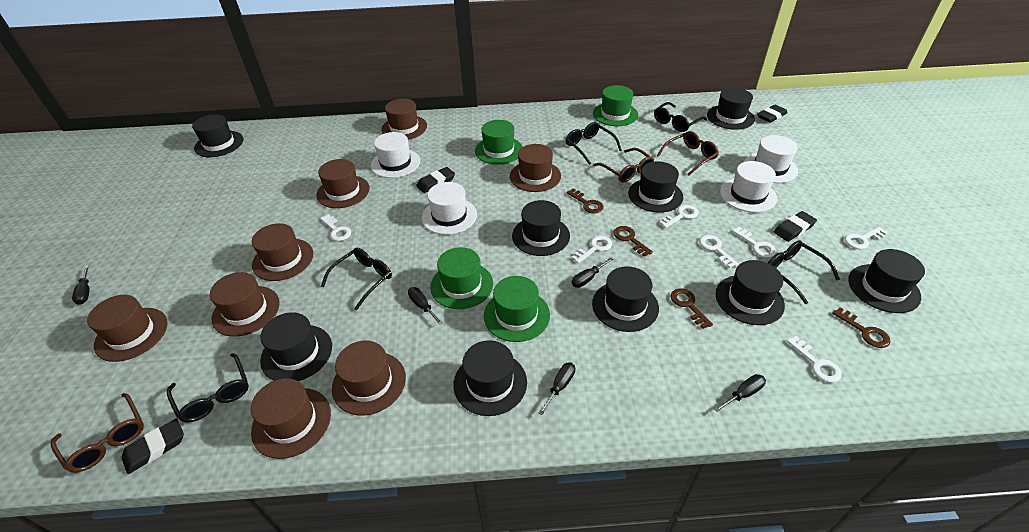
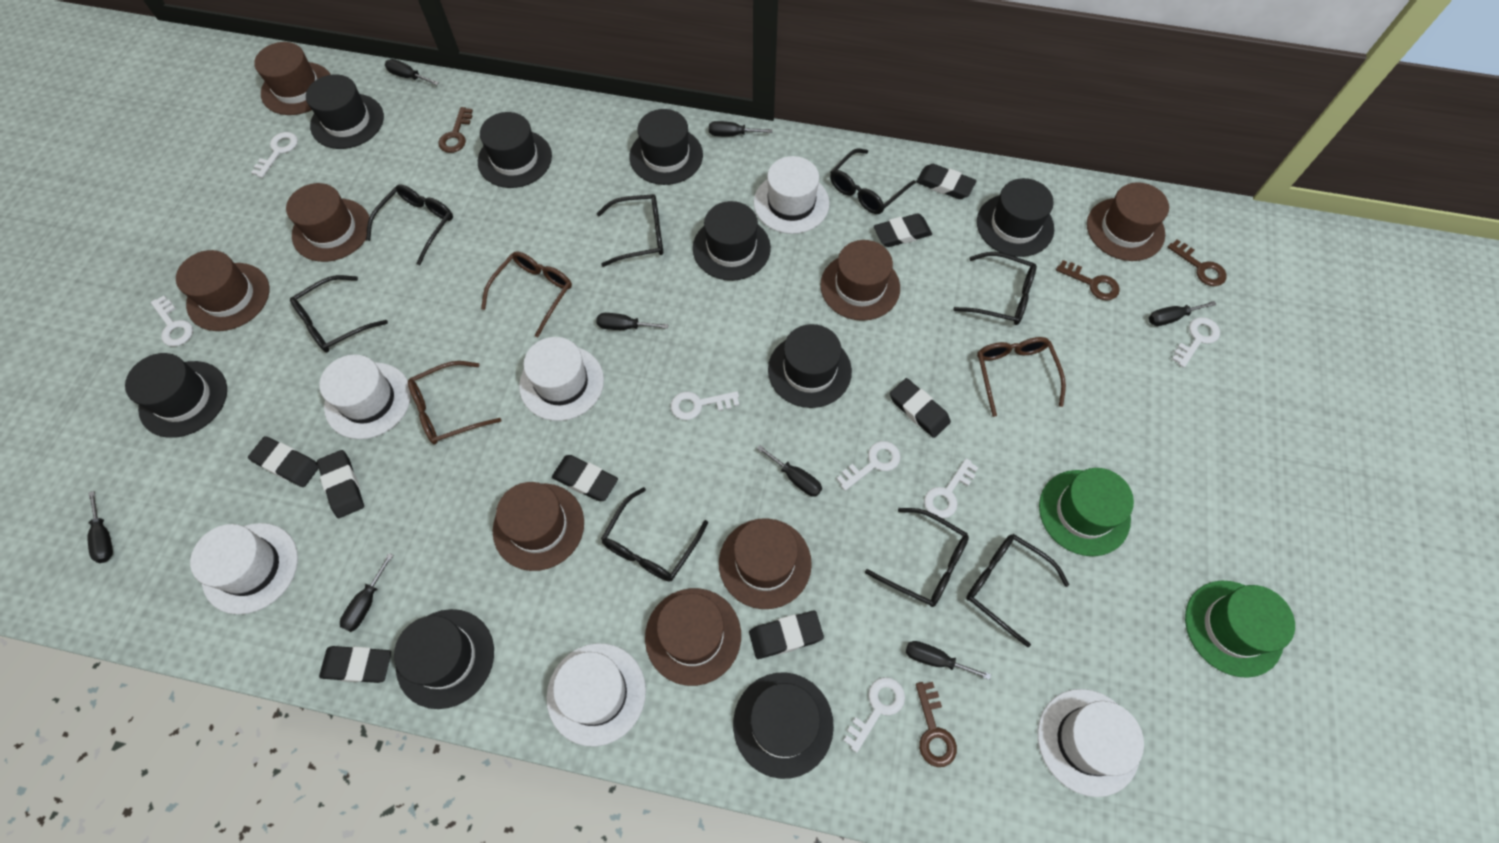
black eraser: [122,419,184,474] [416,167,455,193] [757,105,788,123] [774,211,817,242] = 4 -> [248,436,319,487] [317,450,364,518] [319,646,391,683] [552,455,618,501] [749,611,824,659] [874,213,932,247] [890,378,951,438] [916,164,976,199] = 8
black glasses: [167,353,249,422] [321,248,392,311] [565,122,622,165] [654,102,707,132] [768,240,840,304] = 5 -> [290,275,388,353] [366,184,453,265] [597,194,663,267] [601,487,708,581] [830,149,916,214] [865,508,969,607] [953,252,1037,325] [966,534,1069,647] = 8
black screwdriver: [72,265,90,305] [408,287,443,325] [538,362,575,415] [572,258,614,288] [714,374,766,412] = 5 -> [87,491,113,563] [340,553,393,632] [385,59,439,85] [597,313,668,330] [709,121,772,136] [757,445,822,497] [906,641,991,680] [1149,301,1217,326] = 8
green hat: [430,247,493,309] [475,120,523,165] [484,276,550,342] [593,85,638,126] = 4 -> [1039,468,1134,556] [1185,580,1295,678] = 2
white hat: [371,132,420,178] [422,182,477,235] [720,161,777,213] [744,135,798,183] = 4 -> [190,523,298,615] [319,354,411,439] [519,337,604,421] [546,643,646,747] [754,156,830,234] [1038,689,1144,797] = 6

